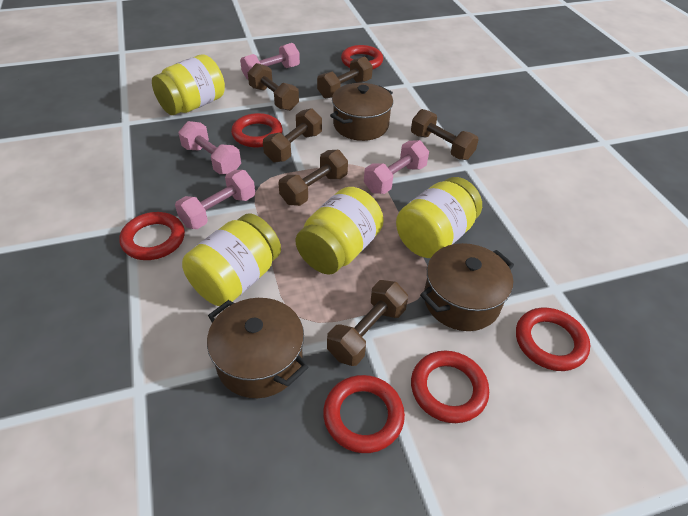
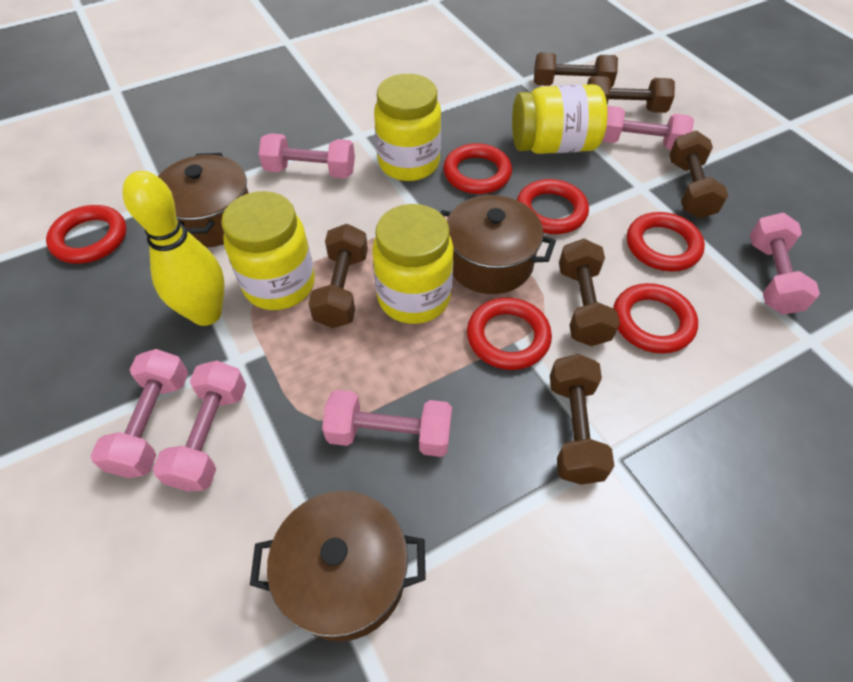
pink dumbbell: [175,170,255,229] [178,121,241,174] [240,43,300,79] [364,140,429,194] = 4 -> [90,349,188,478] [153,360,246,492] [259,133,355,178] [322,390,452,457] [602,106,694,150] [750,213,820,315] = 6
yellow bowling pin: none = 0 -> [122,171,224,326] = 1

